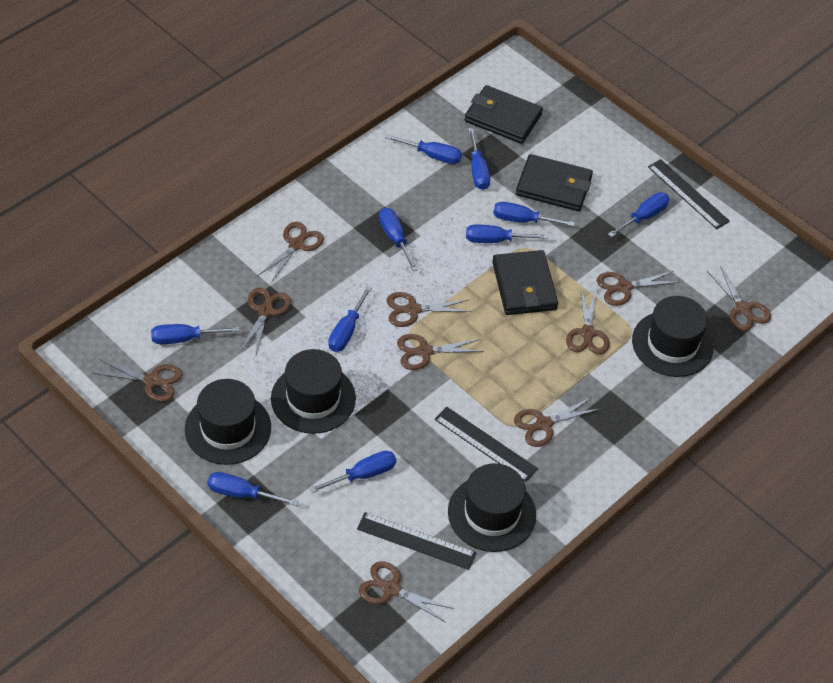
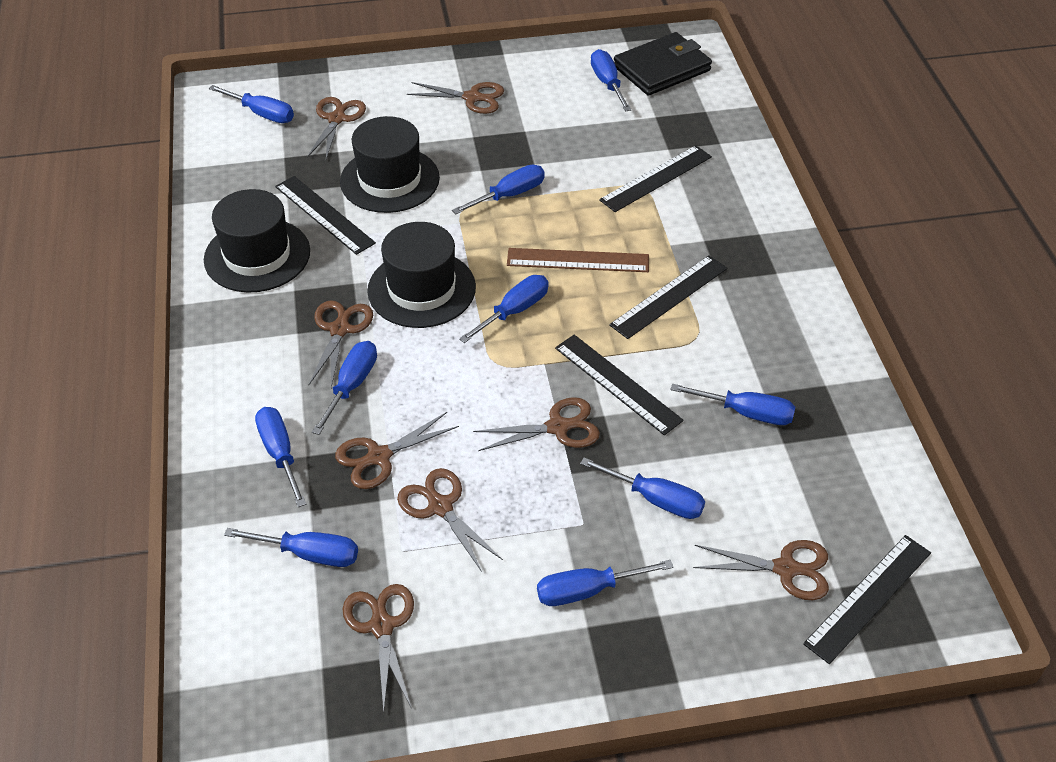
black hat: [185,379,271,465] [271,349,356,434] [448,463,536,552] [632,296,714,377] = 4 -> [204,189,310,293] [340,116,440,213] [367,222,476,328] = 3
black ruler: [357,512,476,570] [434,407,538,482] [648,159,730,229] = 3 -> [275,176,376,255] [555,335,684,435] [599,145,712,212] [609,255,727,339] [803,535,931,664] = 5
black wallet: [464,85,543,144] [492,250,558,315] [516,154,593,211] = 3 -> [614,32,712,96] = 1
brown ruler: none = 0 -> [507,248,649,272] = 1
brown scissors: [95,359,182,402] [240,287,291,357] [258,222,324,283] [359,561,454,623] [386,292,471,327] [397,334,484,370] [514,397,599,447] [566,288,610,354] [597,271,679,306] [707,265,771,331] = 10 -> [307,97,366,159] [309,300,373,388] [335,412,459,489] [343,584,414,713] [397,468,503,572] [407,82,504,114] [473,397,600,451] [693,540,829,600] = 8

